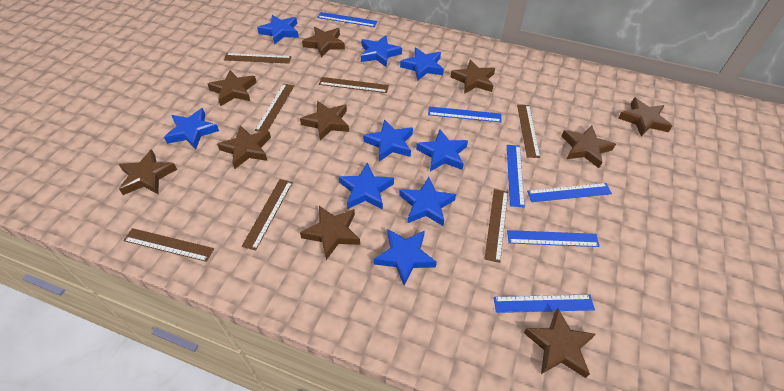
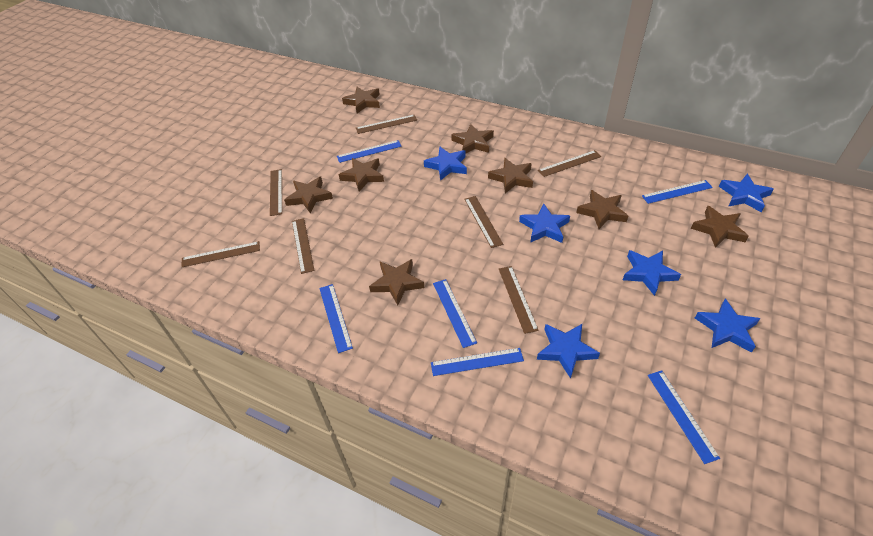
blue star: [164,108,219,149] [257,15,299,45] [339,163,394,210] [361,35,402,67] [363,119,413,162] [374,229,437,286] [399,177,456,226] [400,47,444,81] [416,129,468,171] = 9 -> [424,147,467,181] [519,204,570,243] [537,324,600,379] [623,250,681,296] [695,299,761,353] [719,174,774,212] = 6
brown star: [119,149,177,195] [208,70,257,106] [217,125,271,169] [300,101,349,141] [300,206,360,260] [302,27,345,58] [450,60,495,94] [524,308,596,378] [561,126,616,168] [618,97,672,136] = 10 -> [284,177,333,213] [339,158,384,192] [342,87,380,114] [369,259,424,305] [451,124,494,154] [488,158,533,193] [576,190,628,229] [691,206,749,248] = 8

